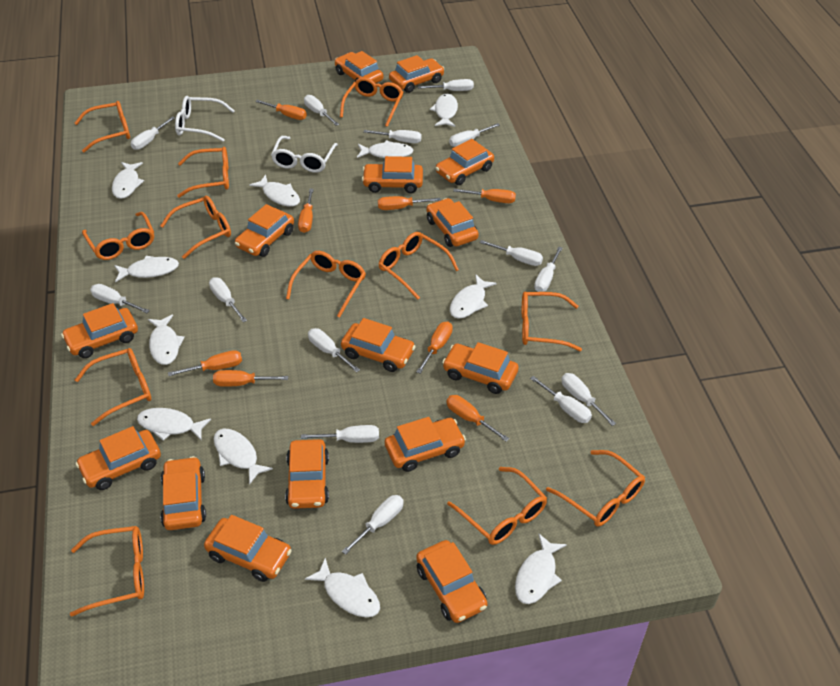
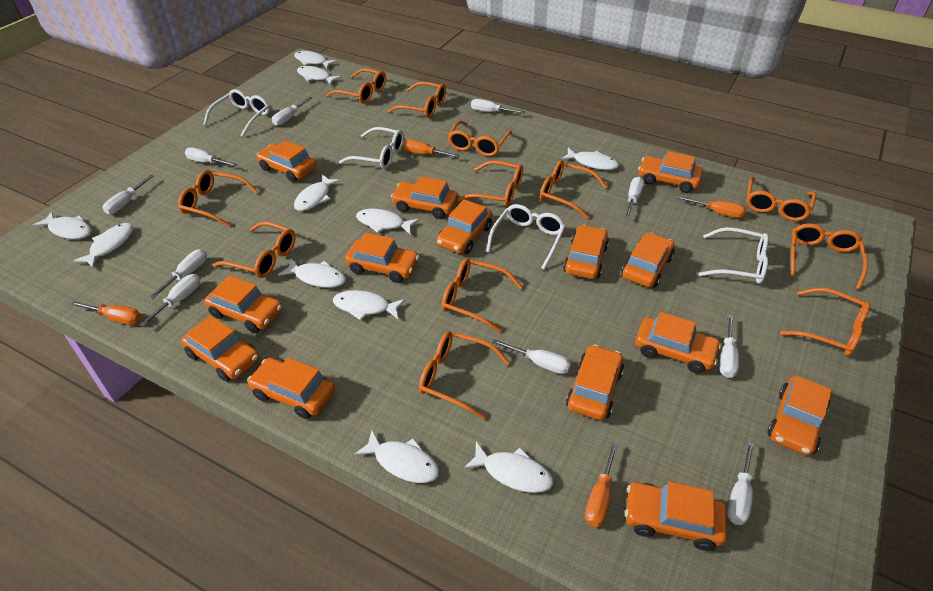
orange car: [61,303,138,358] [76,426,161,490] [161,456,206,530] [204,515,292,582] [235,204,294,257] [285,439,329,509] [335,51,383,83] [341,318,416,372] [362,156,423,193] [385,417,466,472] [389,55,445,93] [416,540,488,623] [426,198,479,247] [435,139,494,185] [442,342,519,394] = 15 -> [181,316,259,382] [204,275,282,333] [247,358,335,419] [256,140,316,182] [345,233,419,283] [391,176,458,219] [437,199,492,254] [563,225,609,279] [566,345,624,420] [621,232,675,288] [625,482,727,551] [635,312,722,374] [638,151,703,193] [768,376,832,456] = 14
orange screwdriver: [168,350,242,376] [213,370,288,387] [255,100,307,120] [298,189,314,233] [378,196,441,210] [416,321,453,374] [446,395,509,442] [453,189,516,203] = 8 -> [70,301,142,325] [403,140,460,158] [585,442,618,527] [677,196,746,218] = 4
white glasses: [175,96,235,142] [271,136,338,173] = 2 -> [203,89,270,137] [339,127,404,169] [486,204,566,270] [699,227,769,284] = 4
white screwdriver: [90,284,150,313] [131,117,175,150] [209,277,247,322] [301,425,379,443] [304,95,339,126] [308,328,360,372] [342,495,404,555] [363,130,422,143] [418,79,474,91] [449,123,500,147] [480,240,543,266] [530,376,592,423] [534,247,563,292] [562,373,616,426] = 14 -> [103,175,154,214] [139,274,200,327] [150,249,207,299] [185,147,238,167] [272,97,312,126] [471,99,525,113] [492,339,571,374] [625,177,644,218] [720,315,739,378] [727,441,754,525] = 10

